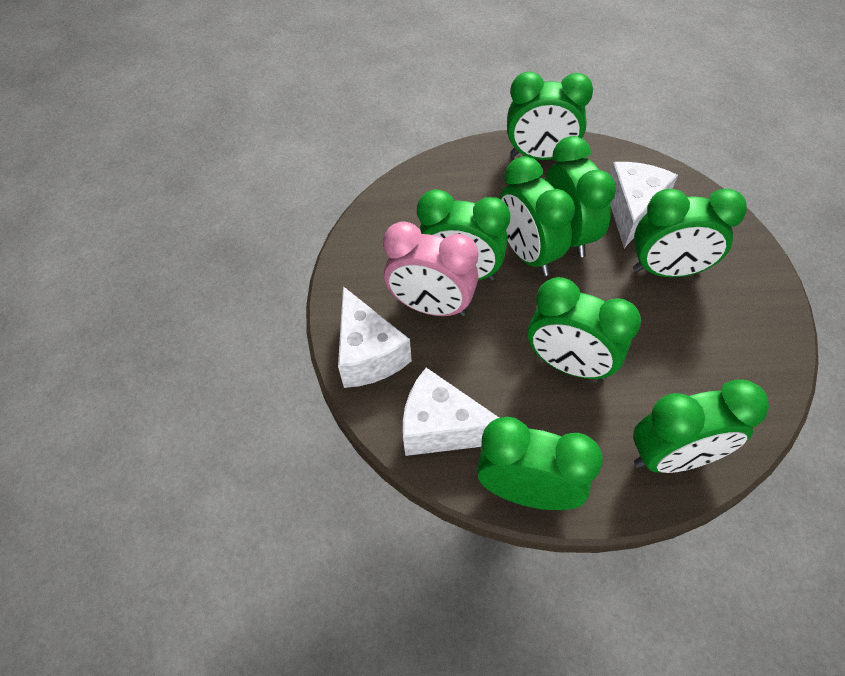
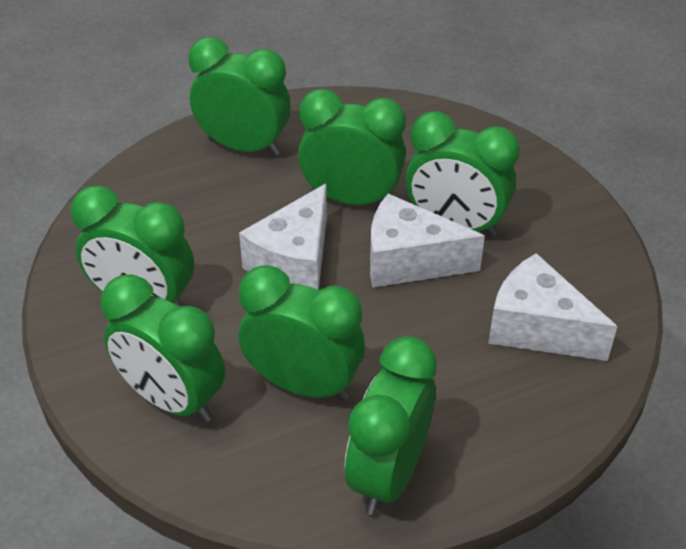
green clock: [417,189,510,281] [477,417,603,510] [499,156,575,276] [507,71,593,160] [528,277,641,380] [545,136,616,257] [633,189,747,277] [633,380,769,473] = 8 -> [71,185,194,307] [101,274,225,423] [189,37,291,156] [239,265,365,401] [298,89,406,205] [344,336,437,515] [406,111,520,237] = 7
pink clock: [383,221,478,316] = 1 -> none = 0

